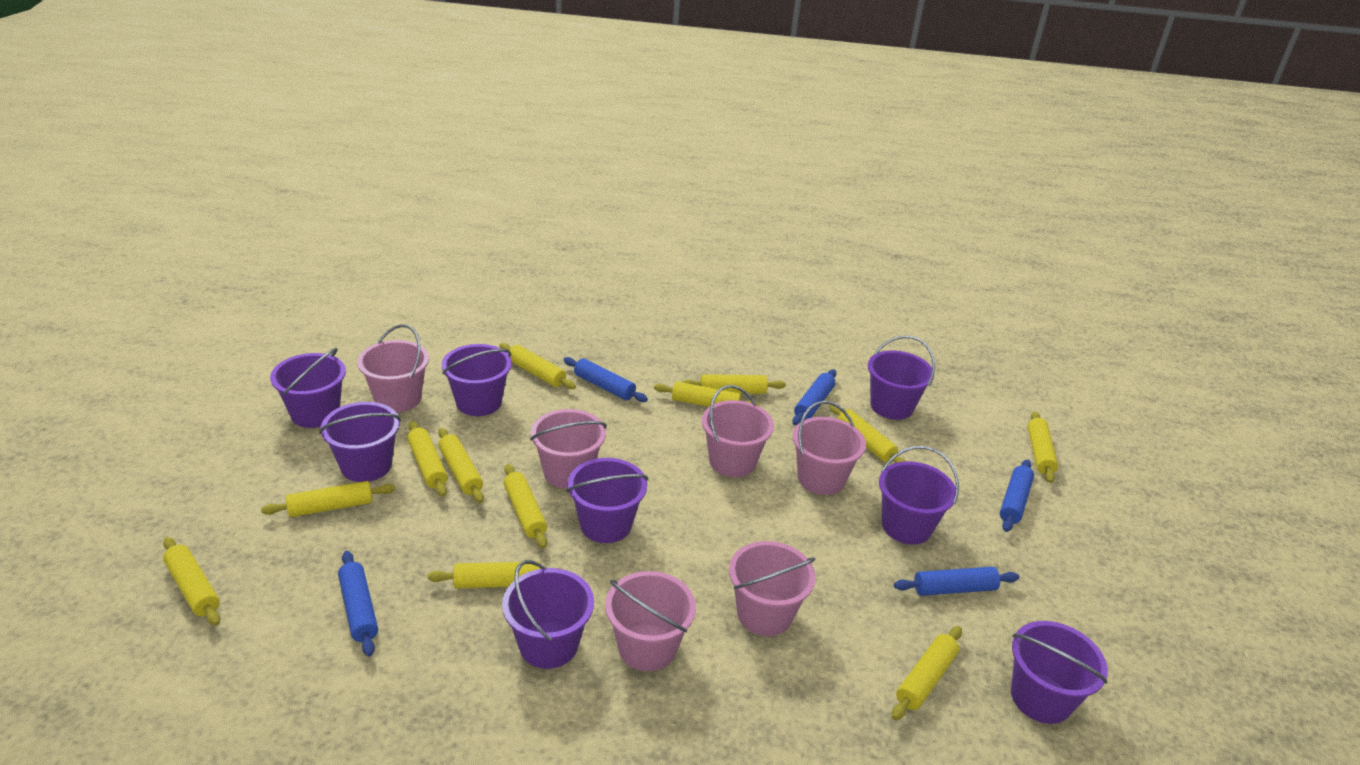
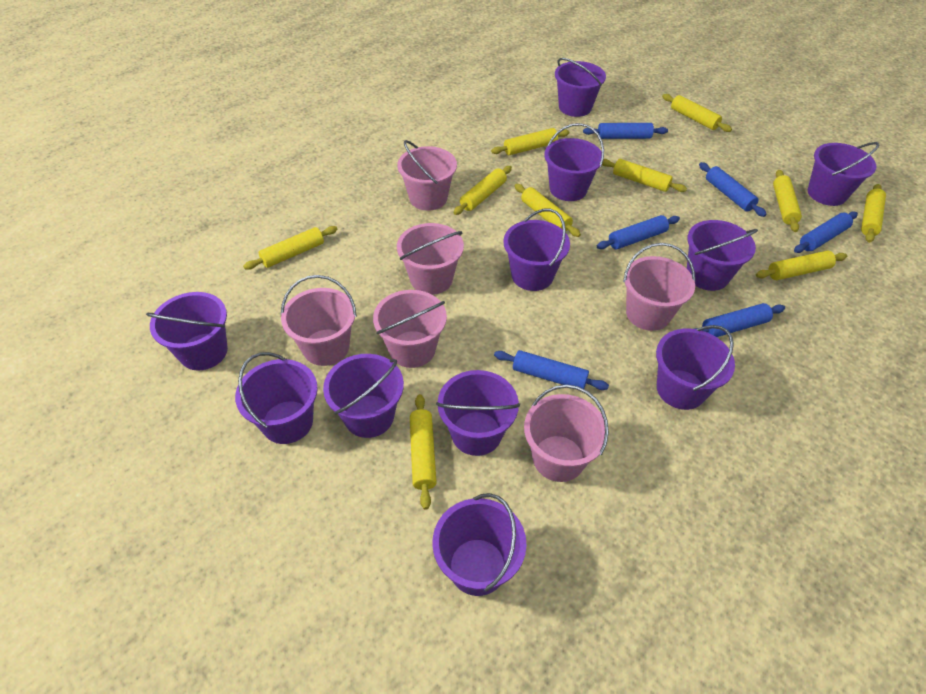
blue rolling pin: [338,551,378,656] [563,357,648,402] [792,369,836,425] [894,567,1019,596] [1000,459,1034,532] = 5 -> [494,350,609,390] [583,123,668,139] [597,215,680,249] [694,303,785,337] [699,162,767,217] [794,212,858,253] = 6
purple bucket: [270,348,346,428] [319,402,401,482] [442,344,512,416] [502,560,594,669] [567,458,648,543] [868,336,935,420] [879,446,959,545] [1011,621,1108,724] = 8 -> [146,292,228,371] [235,352,318,444] [323,354,404,438] [433,493,527,596] [436,370,520,456] [503,209,570,291] [544,123,604,201] [555,58,606,117] [656,325,735,410] [687,220,758,291] [808,142,879,206] = 11
yellow rolling pin: [163,537,221,626] [261,481,395,517] [407,421,448,497] [428,562,562,588] [438,428,484,503] [499,343,576,389] [504,464,547,549] [654,381,759,407] [682,374,786,394] [829,405,905,463] [892,626,962,720] [1028,411,1058,483] = 12 -> [243,226,337,270] [410,394,437,510] [454,166,512,215] [491,128,570,155] [515,184,581,237] [602,159,687,192] [662,94,732,132] [756,251,847,280] [773,170,802,232] [861,184,886,243] = 10

